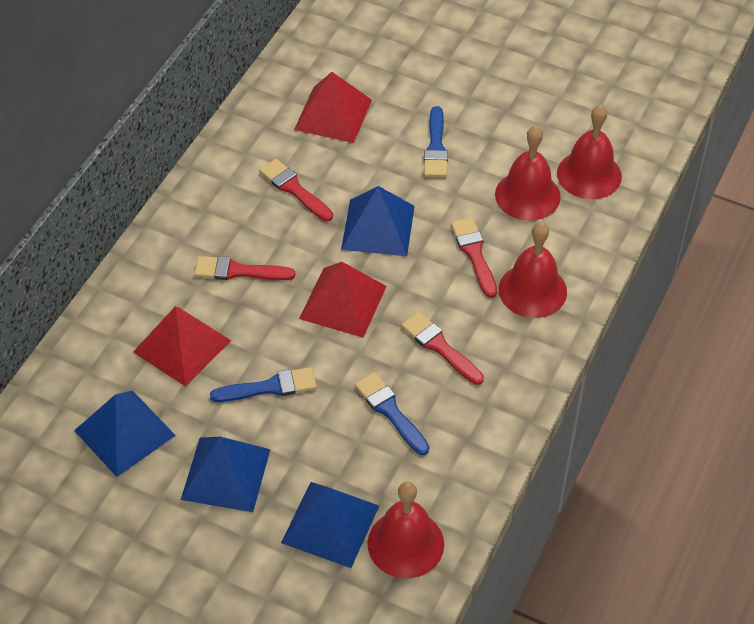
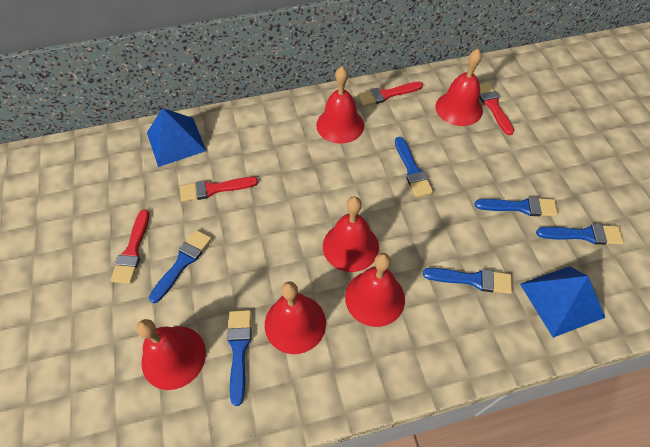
blue brush: [210,367,317,402] [355,372,429,455] [424,106,448,177] = 3 -> [149,230,212,303] [227,310,252,406] [395,137,433,197] [423,268,512,294] [475,197,558,217] [536,224,624,245] = 6
blue pyramid: [74,390,176,477] [181,437,270,512] [281,482,379,568] [341,186,415,256] = 4 -> [147,108,206,167] [520,266,605,338] = 2
red bell: [368,482,444,578] [495,126,560,221] [499,222,567,318] [557,105,622,199] = 4 -> [136,319,206,390] [265,281,326,354] [316,66,364,144] [323,196,379,272] [345,253,405,327] [435,49,483,126] = 6
red pyramid: [133,306,231,387] [294,72,372,143] [299,262,387,338] = 3 -> none = 0

